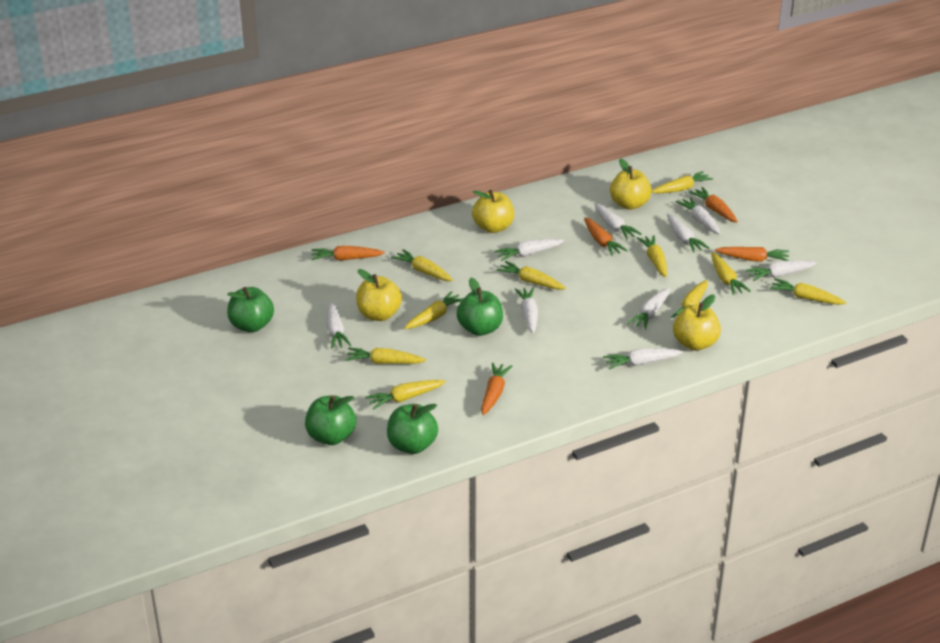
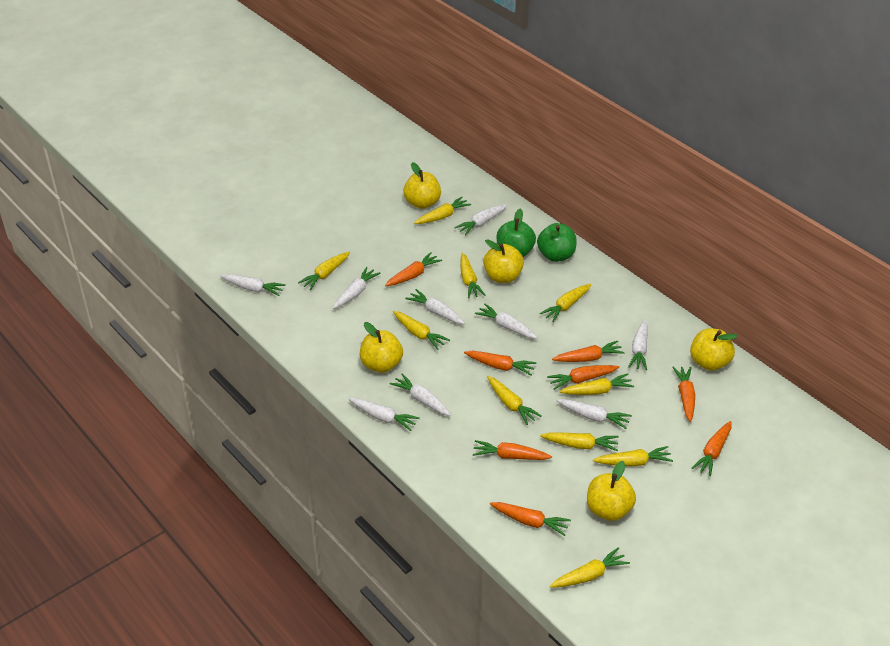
green apple: [227,287,274,332] [305,395,356,445] [387,404,438,454] [457,278,503,336] = 4 -> [497,209,536,257] [537,223,577,262] = 2
orange carrot: [311,246,385,261] [481,363,512,415] [584,217,628,256] [688,187,738,223] [715,247,789,262] = 5 -> [385,252,442,286] [464,351,536,376] [473,440,552,460] [490,502,571,536] [547,365,619,390] [552,341,624,362] [672,367,695,422] [692,421,732,476] = 8
yellow apple: [356,269,402,321] [472,190,514,233] [610,158,652,210] [673,294,721,351] = 4 -> [360,322,403,373] [403,162,441,209] [483,239,524,283] [587,461,636,521] [690,329,738,371] = 5

